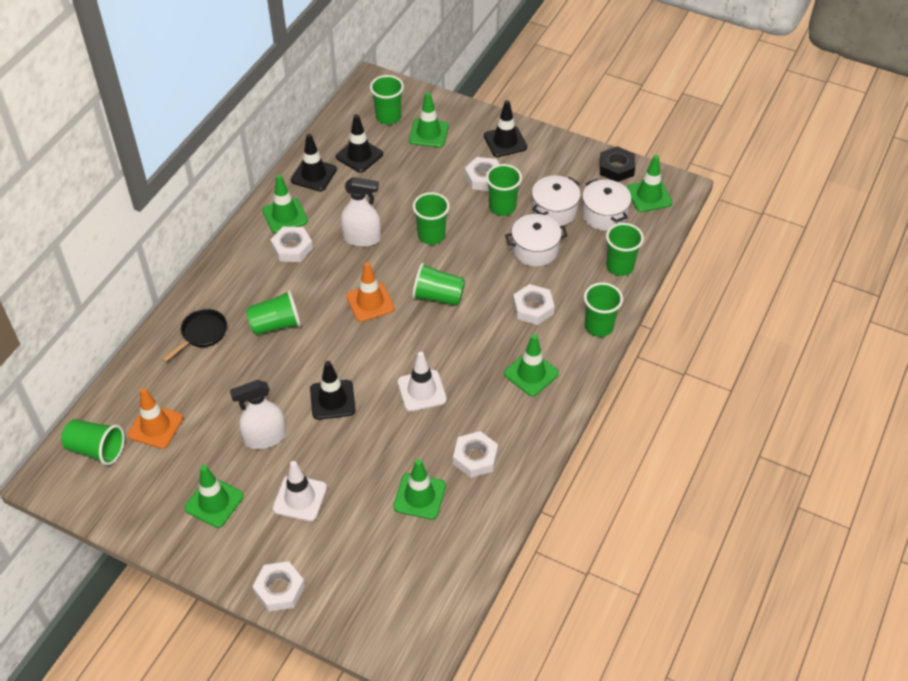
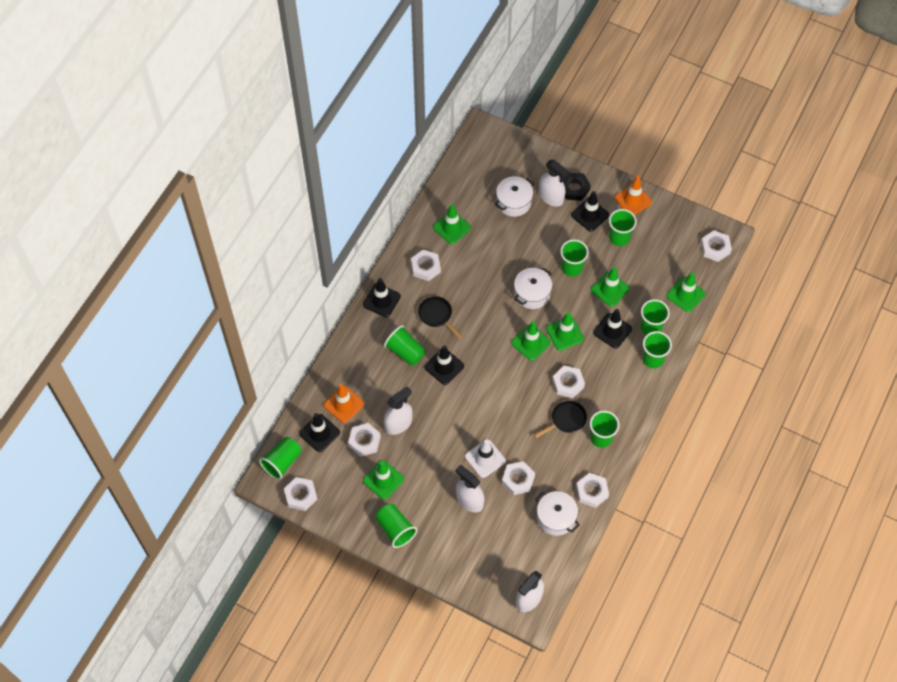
black pan: [162,309,227,362] = 1 -> [418,296,462,339] [534,400,587,438] = 2
black traffic cone: [291,134,337,191] [310,361,356,420] [336,114,383,173] [484,100,527,157] = 4 -> [299,413,340,452] [363,278,401,317] [424,345,464,385] [571,191,609,232] [593,309,632,349] = 5
white nut: [252,561,305,612] [270,227,313,262] [453,431,498,478] [465,157,499,191] [513,284,555,325] = 5 -> [284,477,317,511] [348,423,381,457] [411,250,441,281] [502,461,535,495] [552,365,585,398] [576,473,609,508] [701,230,732,262] = 7
white spray bottle: [230,380,286,449] [341,177,381,247] = 2 -> [384,386,413,435] [455,465,484,512] [516,571,544,612] [539,160,569,207] = 4
white traffic cone: [273,461,327,521] [398,352,447,411] = 2 -> [465,439,506,478] = 1

